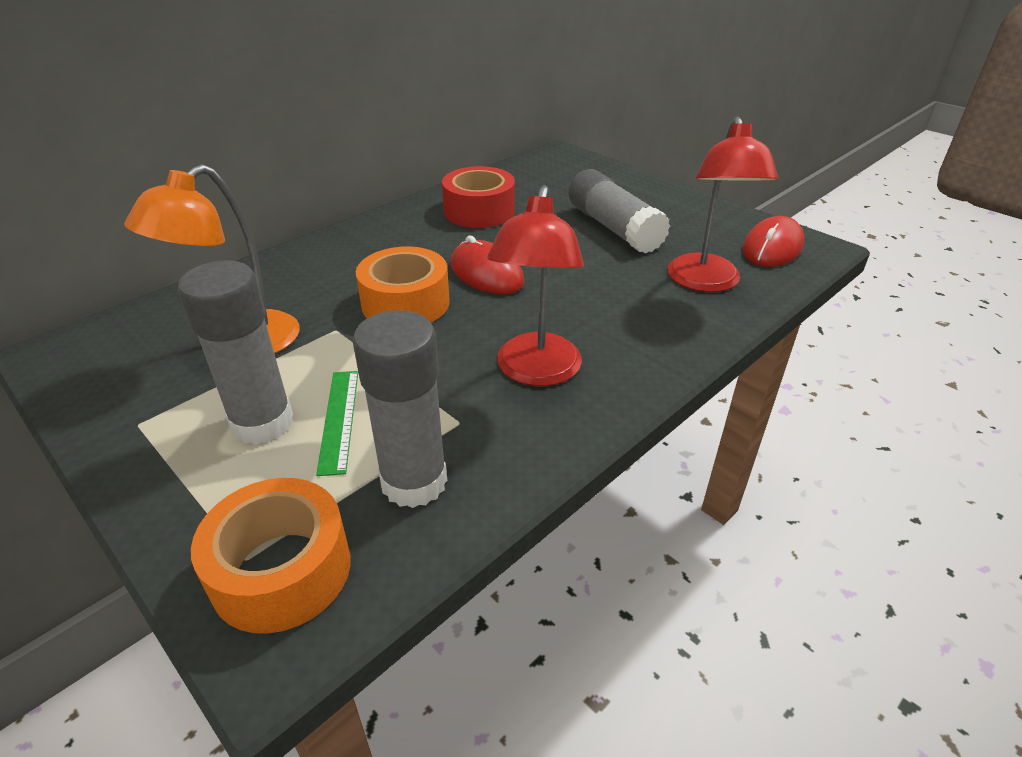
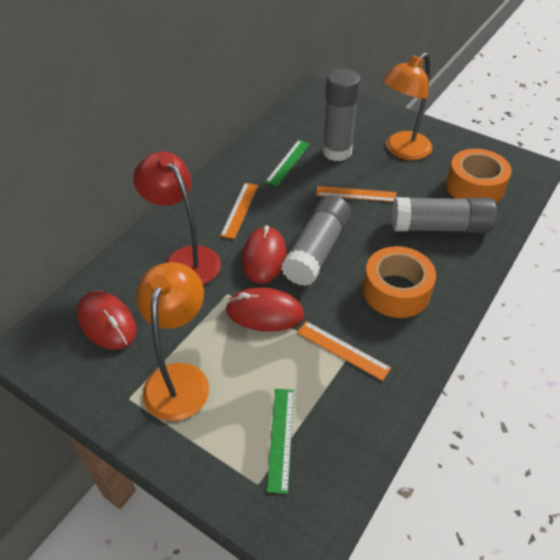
green ruler: [316,371,358,476] = 1 -> [265,140,310,186] [267,389,294,494] = 2
orange lamp: [124,164,300,354] = 1 -> [136,262,209,421] [382,52,432,160] = 2
orange ruler: none = 0 -> [220,183,258,239] [297,321,391,381] [316,186,396,202] = 3
red lamp: [487,185,584,386] [668,116,778,292] = 2 -> [133,152,221,285] = 1
red mouse: [451,235,525,294] [742,216,805,267] = 2 -> [77,291,136,350] [226,288,304,332] [242,225,287,284] = 3
red tape: [442,166,515,228] = 1 -> none = 0

